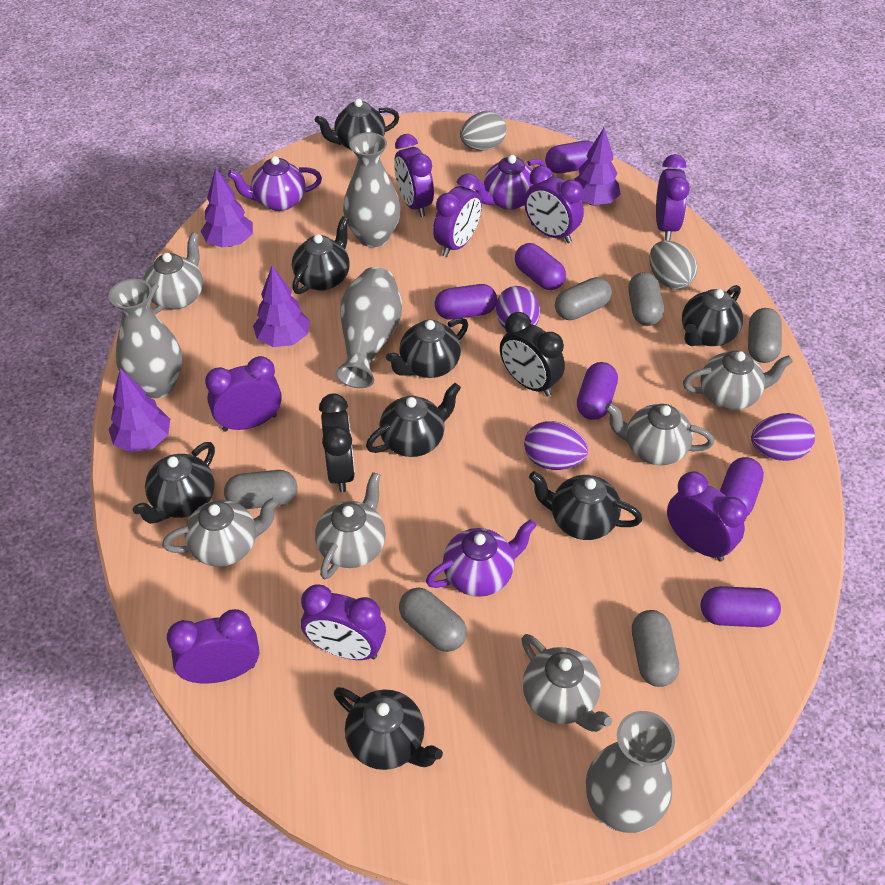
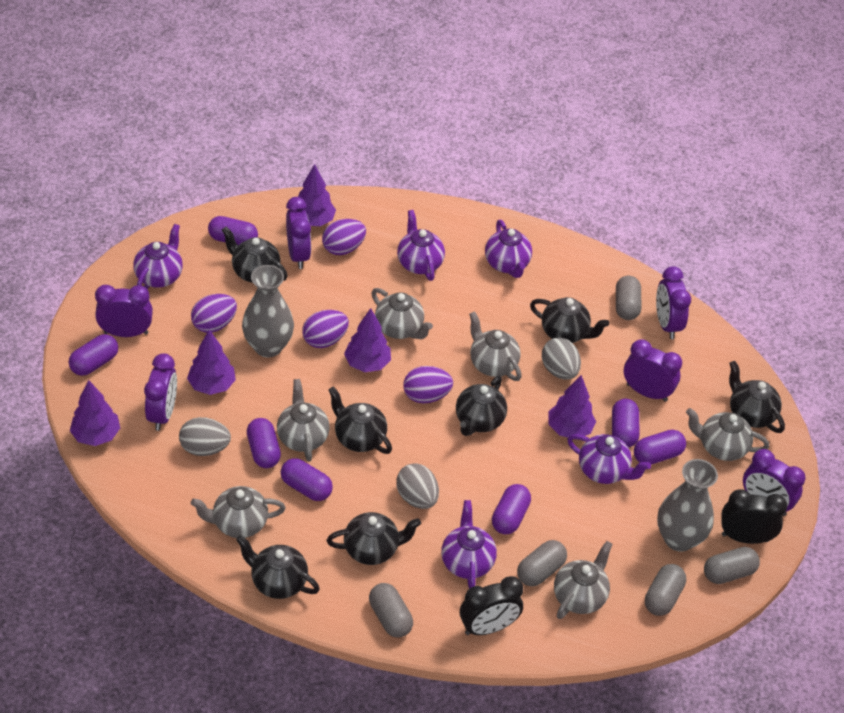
black teapot: [133,442,215,524] [292,216,350,294] [315,99,399,150] [334,687,443,770] [366,383,461,457] [386,318,468,378] [529,471,642,540] [682,285,743,346] = 8 -> [222,226,288,283] [236,535,320,599] [327,512,421,565] [329,386,392,454] [456,376,507,436] [530,297,609,343] [729,361,785,433] = 7
grey capsule: [224,470,297,509] [399,588,467,652] [555,277,612,320] [628,272,664,326] [632,610,679,687] [748,308,782,363] = 6 -> [369,583,413,638] [517,540,567,586] [616,276,641,320] [645,564,686,616] [704,547,760,584] = 5
grey egg: [460,111,507,151] [649,241,697,289] = 2 -> [179,417,231,456] [396,463,439,509] [542,337,581,380] = 3
grey vase: [109,279,183,398] [335,267,402,388] [343,132,401,247] [586,711,675,833] = 4 -> [242,265,294,357] [657,459,718,552] = 2
purple capsule: [435,284,497,319] [515,243,566,290] [545,140,594,174] [577,362,618,420] [701,586,781,627] [720,457,764,516] = 6 -> [69,334,118,376] [208,216,258,245] [247,418,281,468] [281,458,333,501] [492,484,531,534] [612,399,640,448] [634,430,686,465] = 7
purple clock: [167,609,259,683] [205,356,282,432] [301,584,386,660] [394,134,434,217] [433,173,482,257] [524,165,584,243] [656,154,690,241] [667,472,748,561] = 8 -> [95,285,153,337] [144,353,177,431] [286,197,311,269] [624,339,682,402] [656,266,691,339] [743,449,805,516] = 6
purple egg: [496,286,540,329] [524,421,588,470] [751,413,815,461] = 3 -> [191,294,237,333] [302,310,349,348] [322,219,366,255] [403,366,453,403] = 4
purple teapot: [228,156,322,211] [426,519,537,597] [475,155,545,210] = 3 -> [133,224,183,289] [397,210,445,281] [441,500,497,589] [485,220,532,278] [567,434,651,484] = 5
purple tree: [108,368,170,452] [201,168,253,248] [253,266,310,347] [574,128,621,206] = 4 -> [70,380,120,446] [187,330,236,395] [298,164,336,226] [344,308,391,372] [549,375,596,437] = 5

